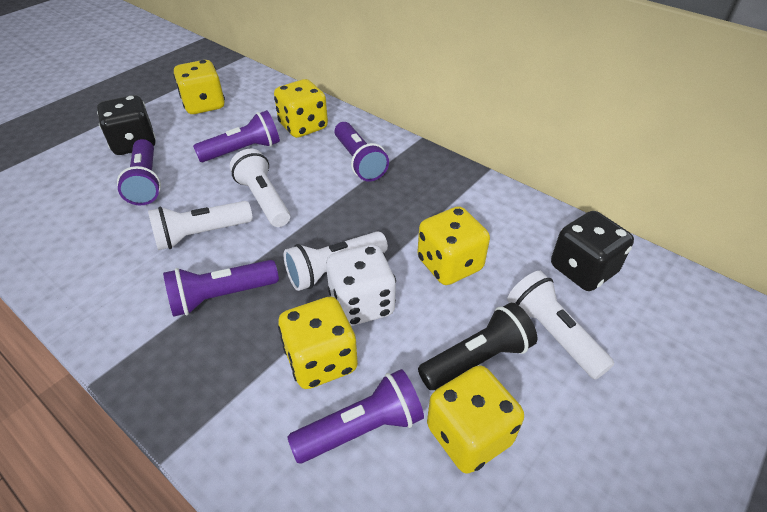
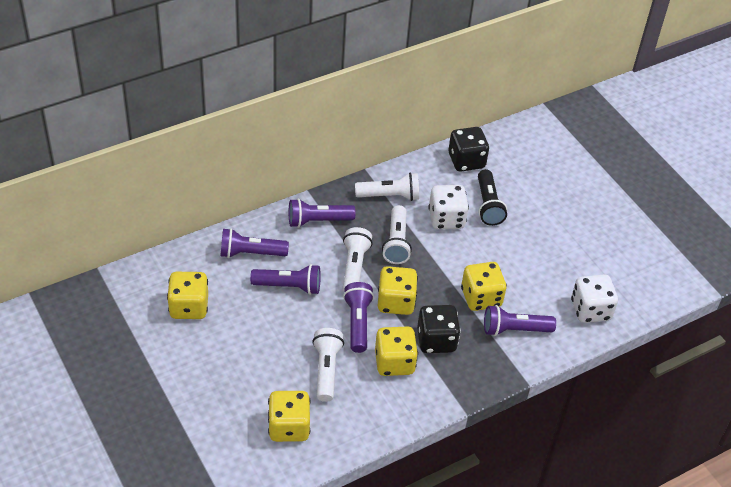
white dice: [326,244,396,326] = 1 -> [428,185,469,229] [571,274,618,323] = 2

